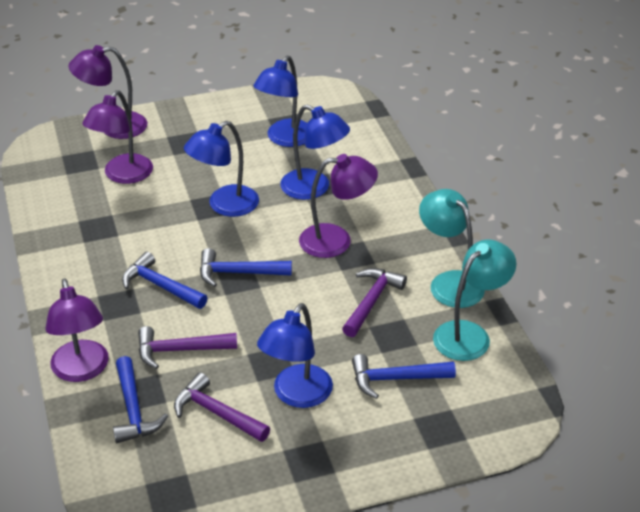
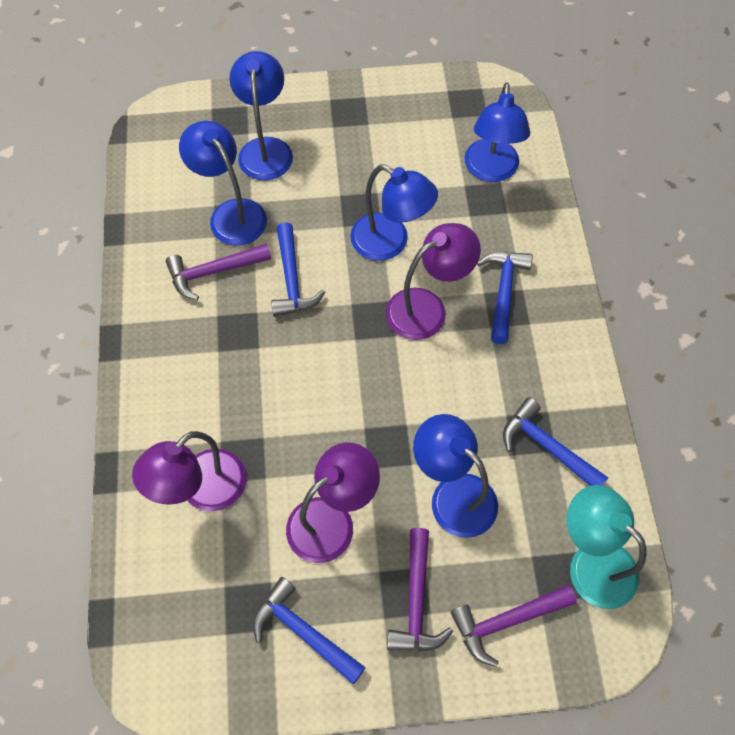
blue lamp: [184,121,259,217] [253,56,307,147] [257,303,333,408] [280,104,350,200] = 4 -> [179,121,267,245] [229,51,293,181] [350,165,438,261] [413,414,498,538] [465,83,530,182] = 5
purple lamp: [45,278,109,382] [68,45,147,139] [82,90,153,184] [299,154,378,258] = 4 -> [132,431,247,511] [286,442,380,563] [386,223,481,340] = 3
turquoise lamp: [419,189,485,308] [433,240,516,361] = 2 -> [567,485,647,609] = 1

